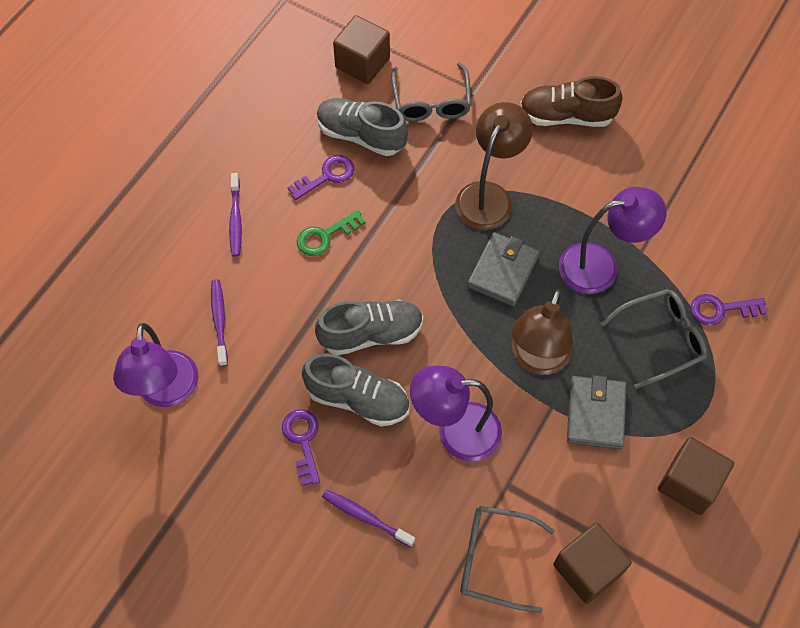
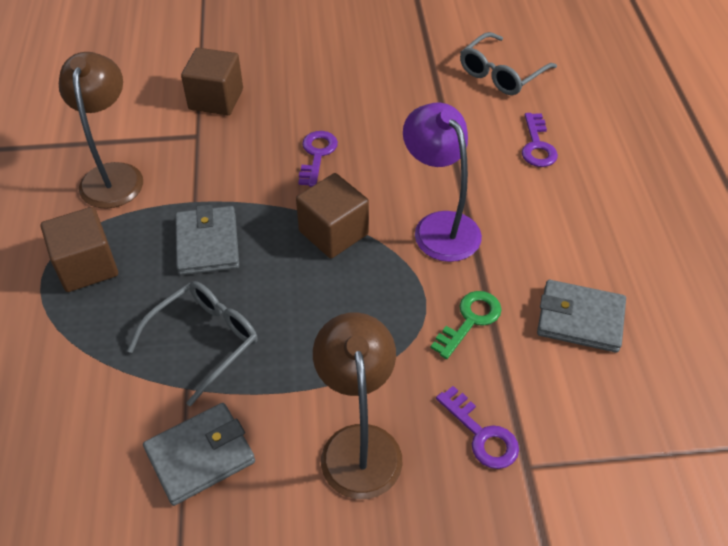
brown shoe: [520,76,622,127] = 1 -> none = 0
grey glasses: [391,62,471,122] [460,506,555,613] [601,289,707,389] = 3 -> [127,281,257,407] [460,32,557,95] = 2
grey shoe: [302,353,409,426] [315,300,423,355] [317,98,408,156] = 3 -> none = 0
grey wallet: [467,232,540,306] [567,375,626,449] = 2 -> [143,403,255,506] [176,205,239,275] [537,280,626,353] = 3
purple lamp: [113,323,199,407] [410,366,502,462] [559,187,666,294] = 3 -> [403,103,482,262] = 1
purple toothbrush: [211,279,228,366] [229,173,242,257] [322,490,415,547] = 3 -> none = 0

